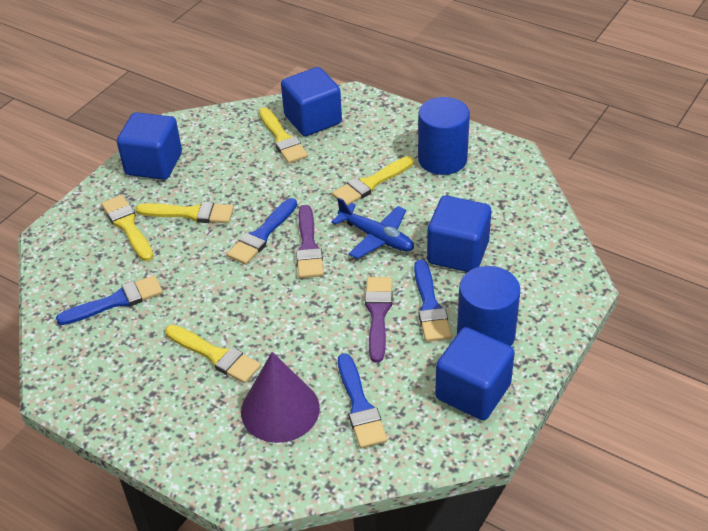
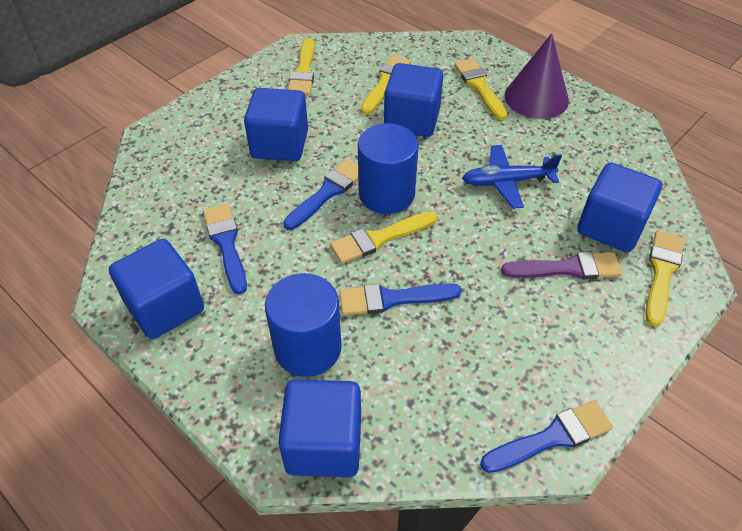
blue cube: [117,112,182,180] [281,67,342,136] [427,196,491,272] [435,327,515,420] = 4 -> [109,239,204,339] [244,88,308,161] [278,379,361,477] [384,63,443,137] [577,162,662,252] = 5
purple brush: [296,205,324,278] [365,277,392,363] = 2 -> [501,252,622,279] = 1

